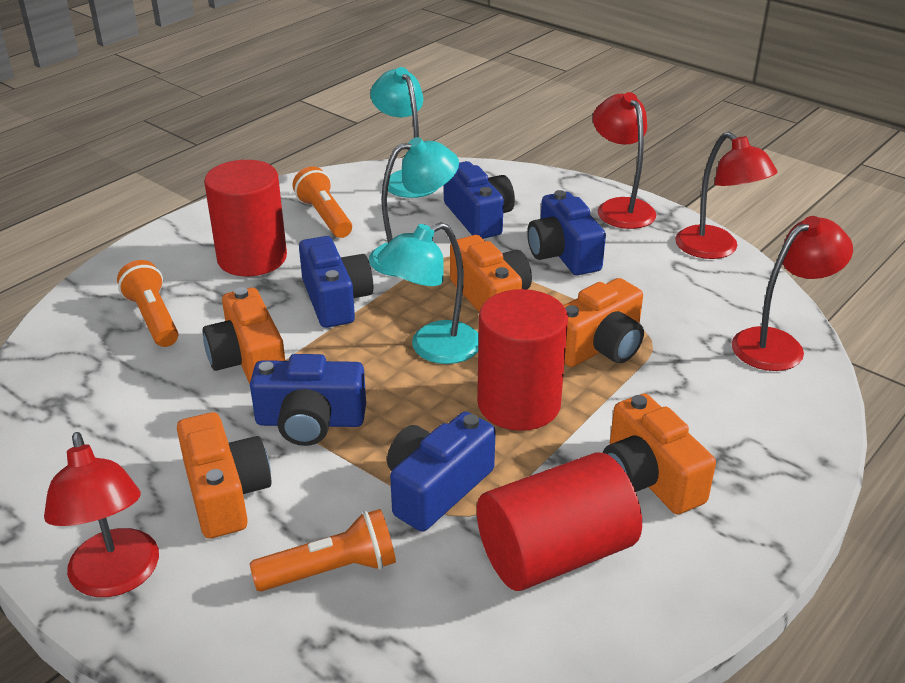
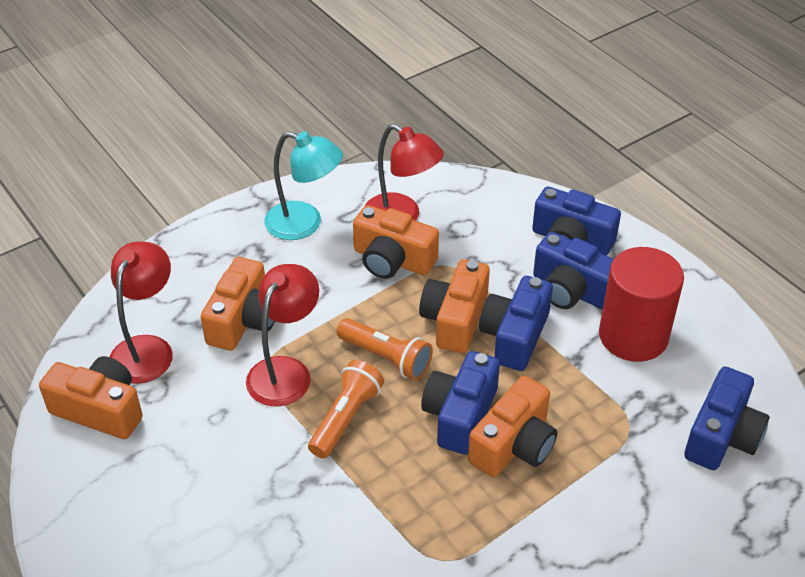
orange flashlight: [117,260,178,347] [250,509,396,592] [292,166,352,238] = 3 -> [308,360,384,458] [337,318,433,380] = 2
red cylinder: [204,160,287,276] [477,289,568,431] [477,452,642,591] = 3 -> [599,247,684,362] = 1
red lamp: [44,432,159,597] [593,92,656,229] [675,132,777,259] [732,216,853,371] = 4 -> [110,241,173,384] [246,264,319,407] [365,124,444,221] = 3
turquoise lamp: [369,137,459,276] [370,67,437,198] [377,222,479,364] = 3 -> [264,131,343,240] = 1

